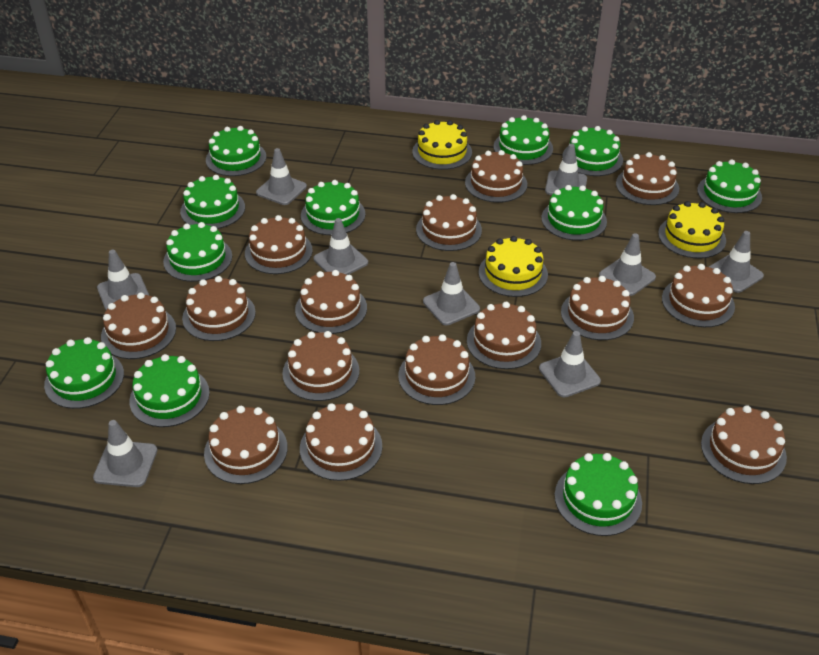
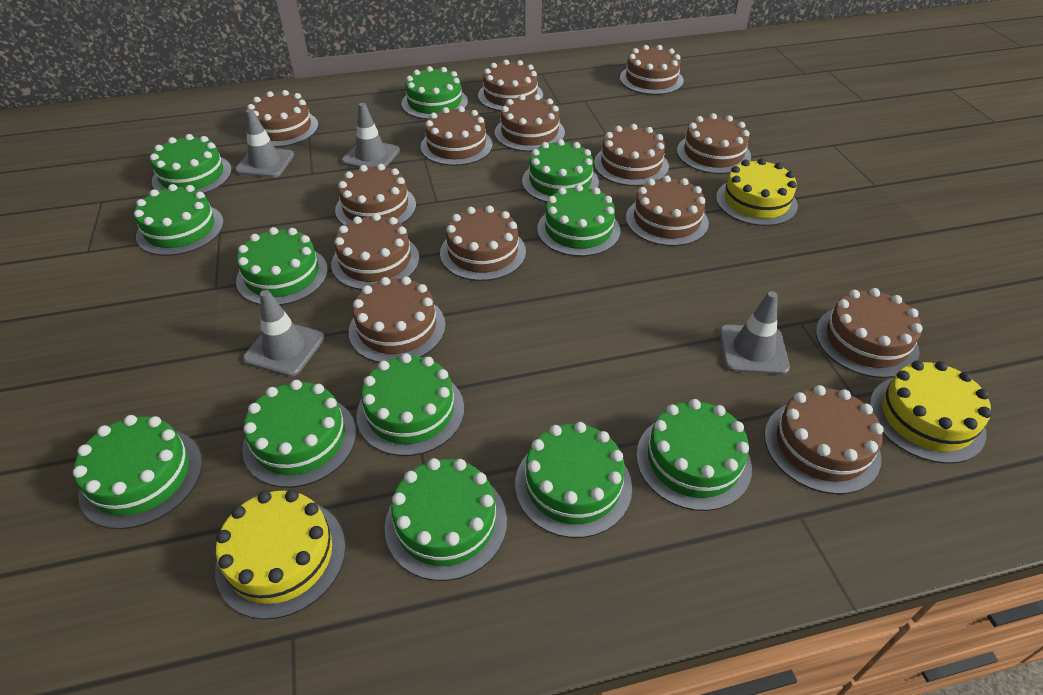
brown cake: [101,292,176,359] [182,276,256,341] [204,406,288,484] [245,215,313,274] [282,331,359,401] [295,270,367,334] [300,403,382,481] [398,334,475,405] [416,194,482,251] [465,150,527,203] [467,302,541,369] [561,276,634,340] [616,152,679,205] [662,264,735,327] [701,405,787,484] = 15 -> [247,90,318,147] [331,213,419,290] [335,164,416,226] [349,277,446,363] [421,106,493,166] [440,206,526,281] [478,60,543,111] [495,94,565,152] [594,124,669,186] [620,45,684,95] [626,175,709,246] [677,113,751,174] [764,385,884,494] [816,288,923,378] = 14
green cake: [44,337,124,409] [129,354,210,427] [163,222,232,282] [180,175,245,229] [206,126,266,176] [301,180,365,235] [494,115,553,165] [541,185,607,241] [555,453,642,536] [562,126,623,176] [697,159,762,213] = 11 -> [73,415,202,529] [134,184,224,256] [150,134,232,194] [236,227,328,306] [242,380,356,488] [356,353,464,456] [385,458,507,581] [402,66,468,119] [515,422,632,538] [522,139,599,202] [537,184,621,257] [636,399,752,511] = 12
grey traffic cone: [93,420,157,487] [97,250,149,310] [256,148,307,205] [314,218,368,275] [423,262,480,325] [539,331,601,398] [545,144,587,195] [599,233,656,296] [709,231,764,293] = 9 -> [235,109,294,178] [243,290,324,377] [342,103,400,168] [719,291,790,375] = 4

